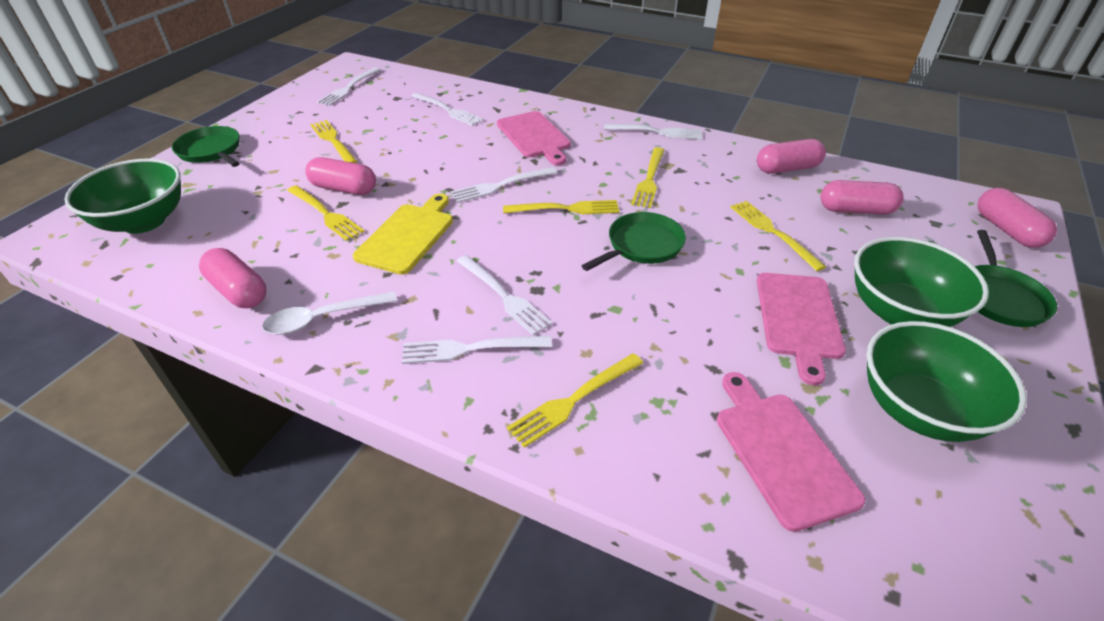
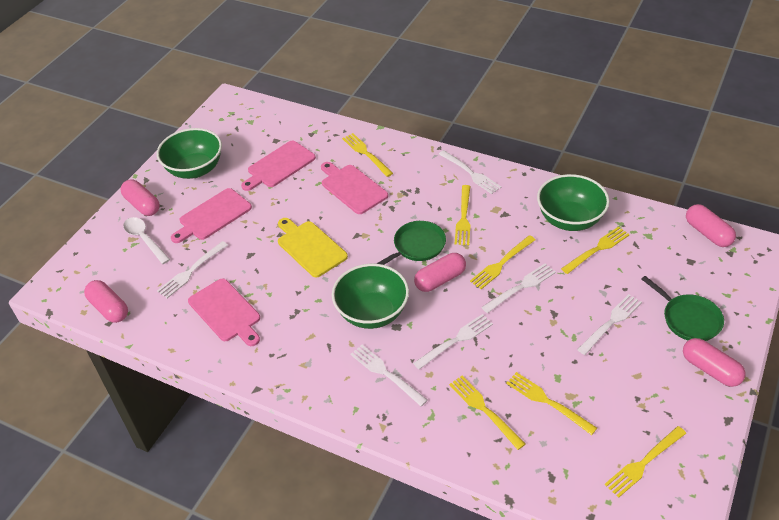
green pan: [172,126,240,167] [582,212,686,271] [974,230,1057,327] = 3 -> [376,221,446,265] [641,276,724,341] = 2
pink cutting board: [497,111,571,165] [717,372,865,532] [757,273,846,385] = 3 -> [171,188,252,243] [188,278,260,346] [241,141,316,191] [321,162,388,214] = 4
yellow fork: [287,185,364,241] [310,120,357,163] [503,200,619,214] [507,353,643,448] [631,147,665,208] [730,201,826,271] = 6 -> [342,133,393,177] [449,376,525,450] [455,185,471,245] [470,235,536,289] [506,372,597,435] [561,226,630,274] [605,426,686,498] = 7

